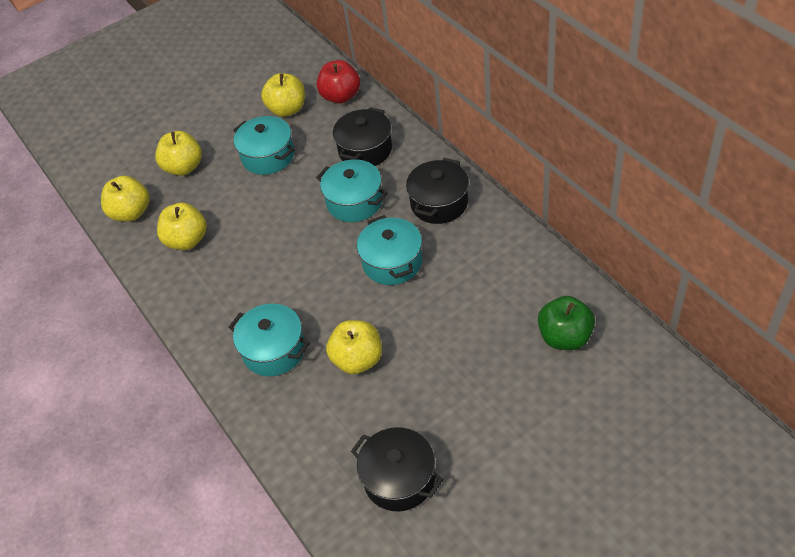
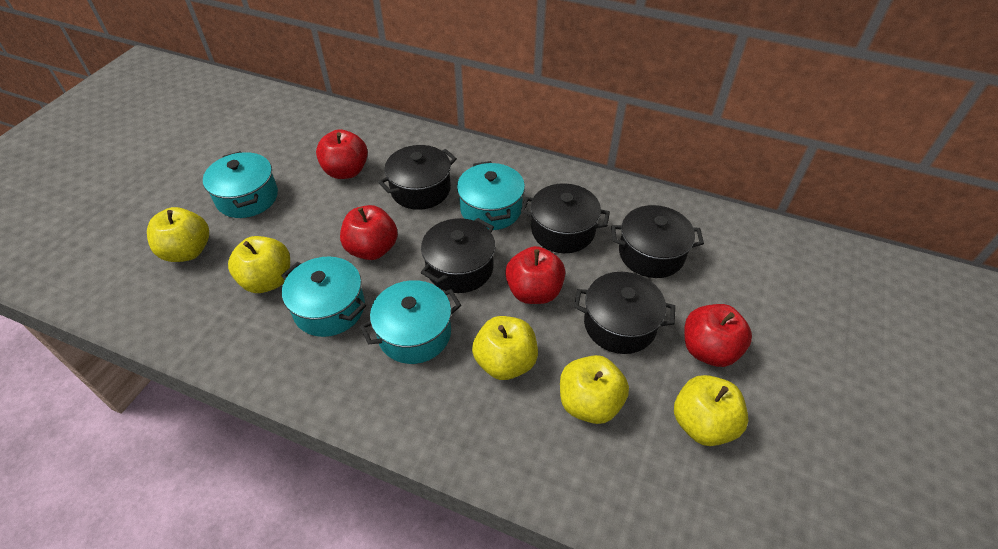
black pot: [333,107,392,166] [351,427,443,512] [406,158,469,224] = 3 -> [378,145,457,210] [421,218,495,293] [521,183,610,253] [574,272,675,354] [611,205,704,278] = 5
green apple: [538,296,595,350] = 1 -> none = 0
red apple: [317,60,360,104] = 1 -> [316,129,368,179] [340,205,398,260] [505,246,565,304] [685,304,752,367] = 4

